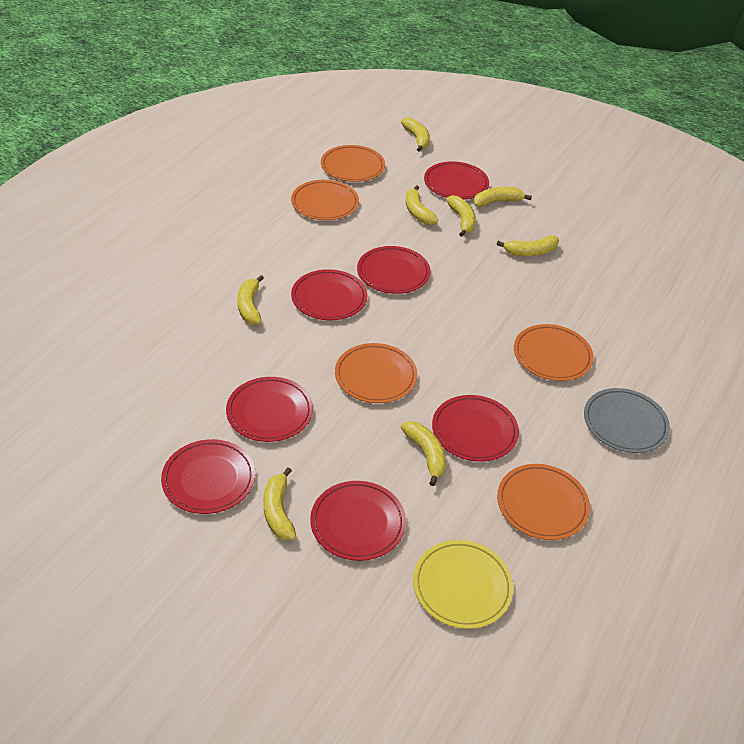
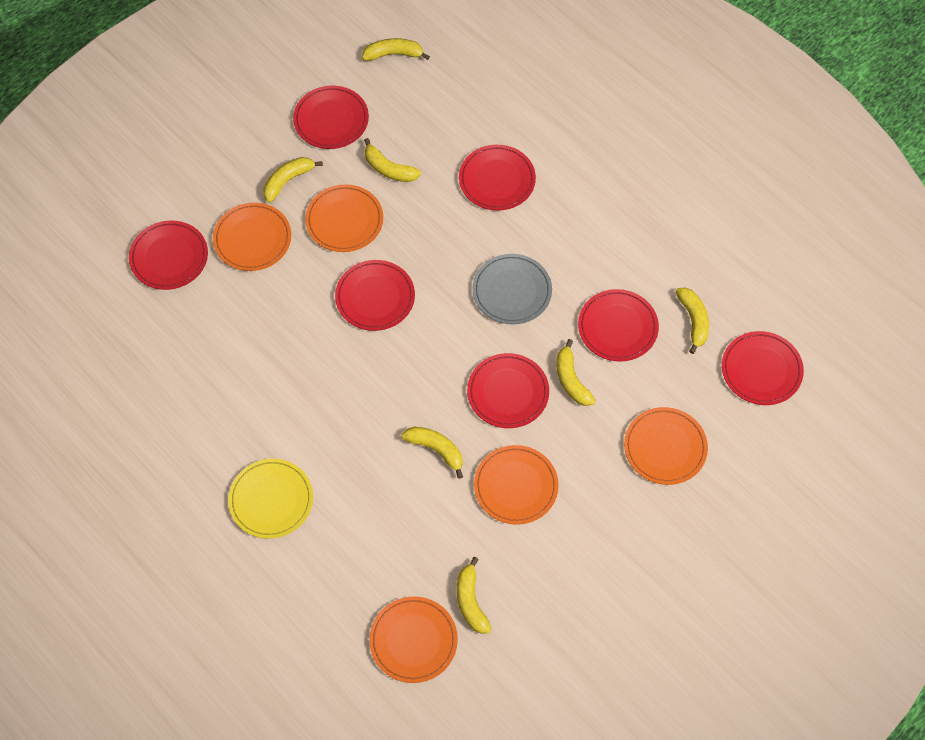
yellow banana: [237,275,264,325] [263,467,296,540] [401,117,430,152] [401,421,446,486] [406,185,438,225] [446,195,476,237] [473,187,532,207] [497,235,559,256] = 8 -> [263,157,323,203] [362,38,430,61] [364,138,421,182] [401,427,463,479] [457,557,492,634] [556,339,596,406] [675,287,709,354] = 7

